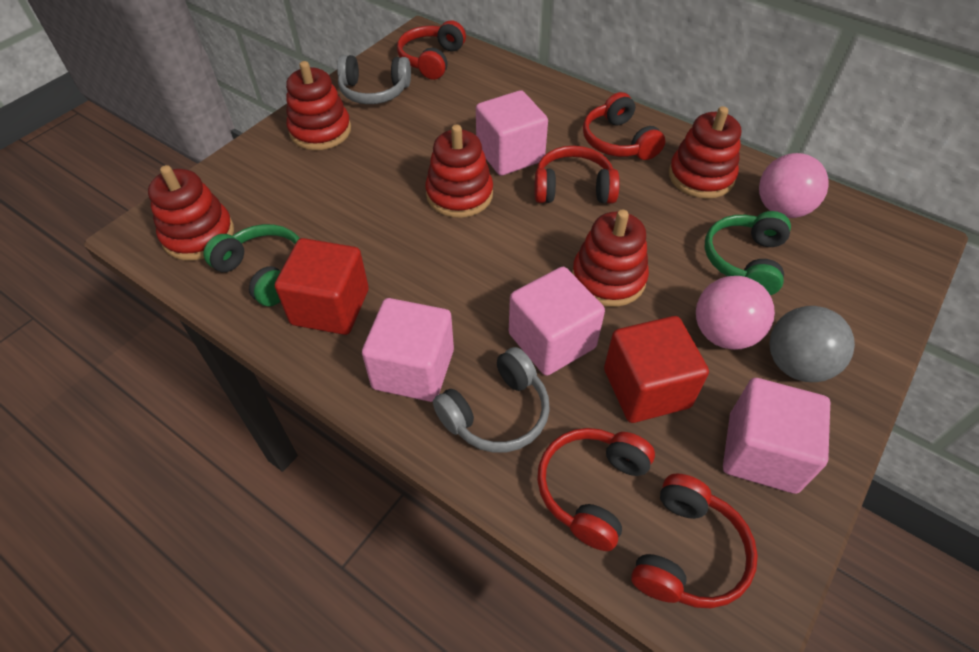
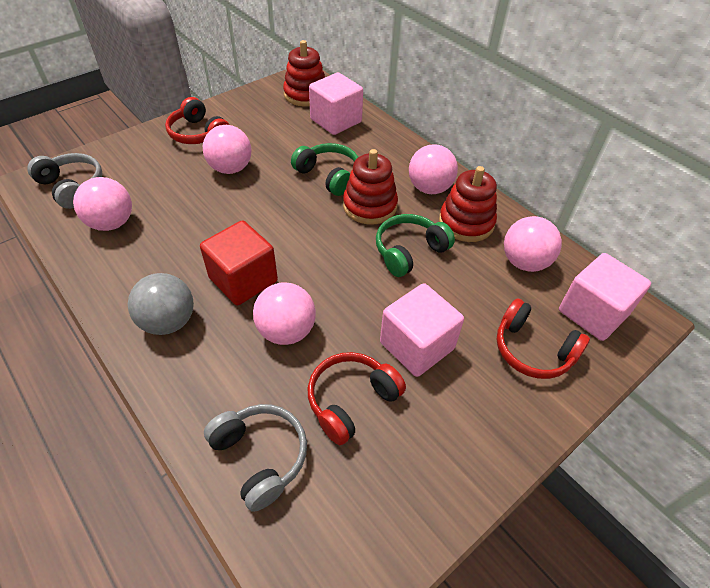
pink ball: [696,276,775,350] [759,153,829,218] = 2 -> [73,177,132,231] [203,125,252,174] [253,282,316,345] [409,144,458,194] [504,216,562,272] = 5
pink cube: [362,298,454,402] [476,90,548,176] [509,267,605,376] [723,378,830,494] = 4 -> [309,73,363,135] [380,283,464,377] [559,253,651,341] = 3
red cube: [275,238,369,335] [604,316,709,423] = 2 -> [200,220,278,305] = 1
red headphones: [397,20,466,80] [535,146,620,204] [537,428,655,551] [583,92,665,160] [631,474,758,608] = 5 -> [165,97,229,144] [308,352,406,445] [496,298,590,379] = 3
red stacking toy: [148,165,234,261] [286,61,351,150] [425,124,493,218] [572,210,649,307] [669,106,741,199] = 5 -> [283,40,325,107] [343,149,398,225] [439,166,497,242] = 3

